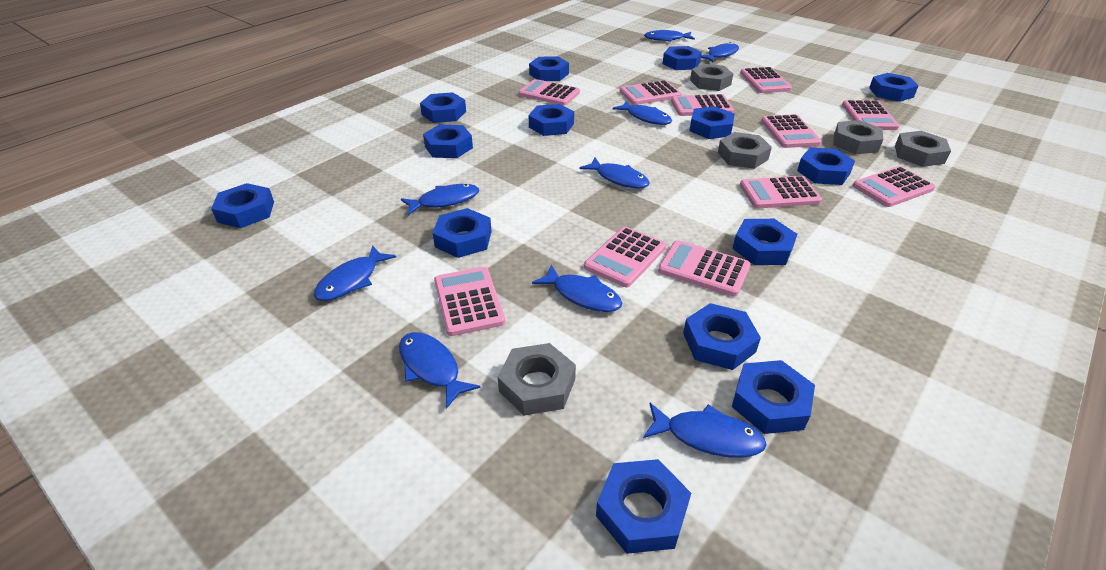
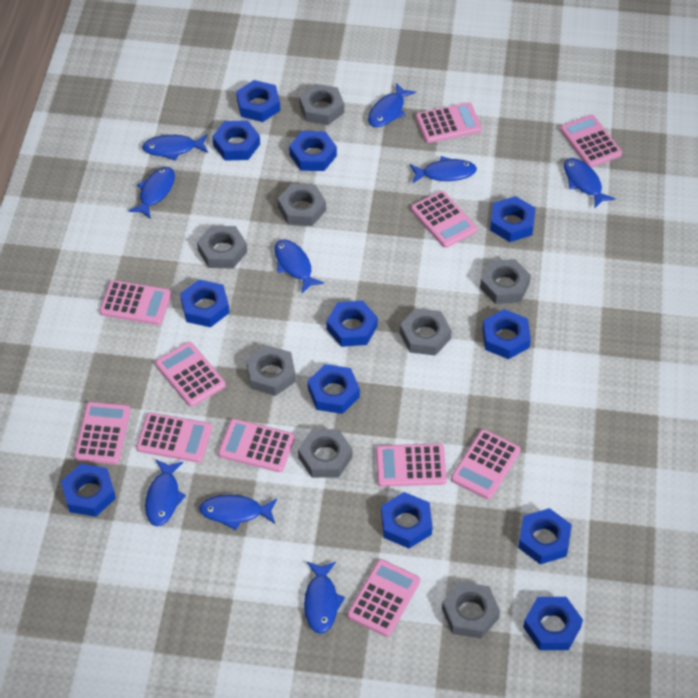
blue nut: [211,183,274,228] [420,92,466,123] [423,125,473,158] [433,208,492,258] [529,56,569,81] [529,104,574,136] [596,459,691,554] [663,46,702,70] [683,303,761,370] [690,106,734,139] [732,219,797,265] [732,360,815,434] [797,147,855,185] [869,73,918,102] = 14 -> [61,464,116,517] [180,279,230,327] [212,120,260,161] [236,80,280,122] [289,131,337,171] [308,364,360,414] [326,301,378,347] [381,492,432,548] [482,309,531,359] [490,196,536,242] [518,508,572,564] [523,597,583,650] = 12
grey nut: [498,343,576,416] [690,64,733,91] [718,132,772,169] [833,120,883,154] [895,131,951,167] = 5 -> [197,226,247,269] [246,345,296,396] [277,183,326,226] [298,429,353,478] [299,84,344,125] [400,308,452,356] [442,582,500,639] [480,259,531,304] = 8

